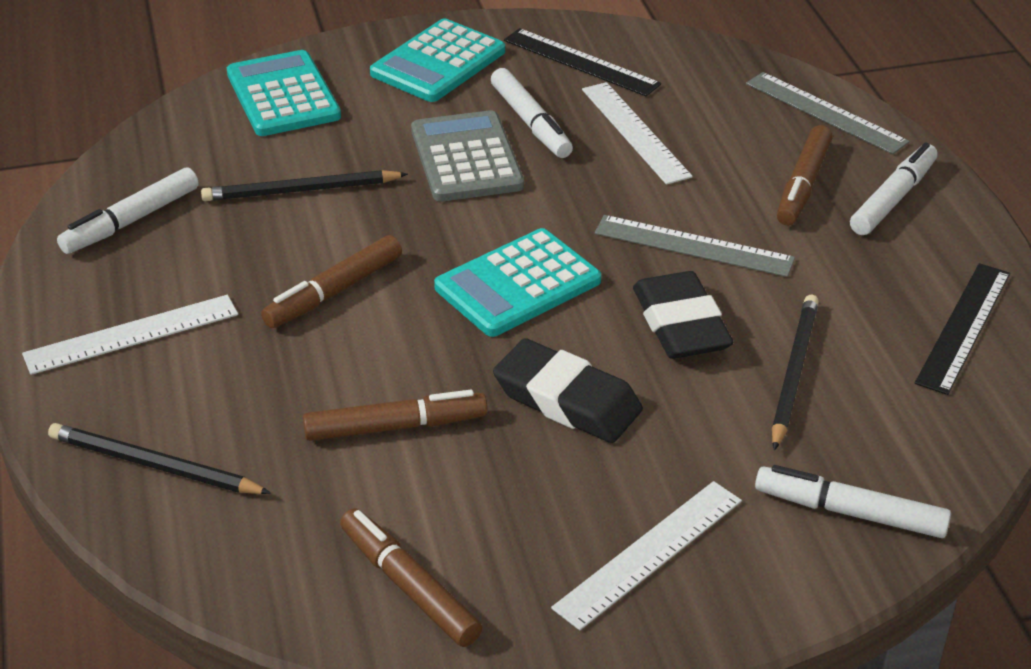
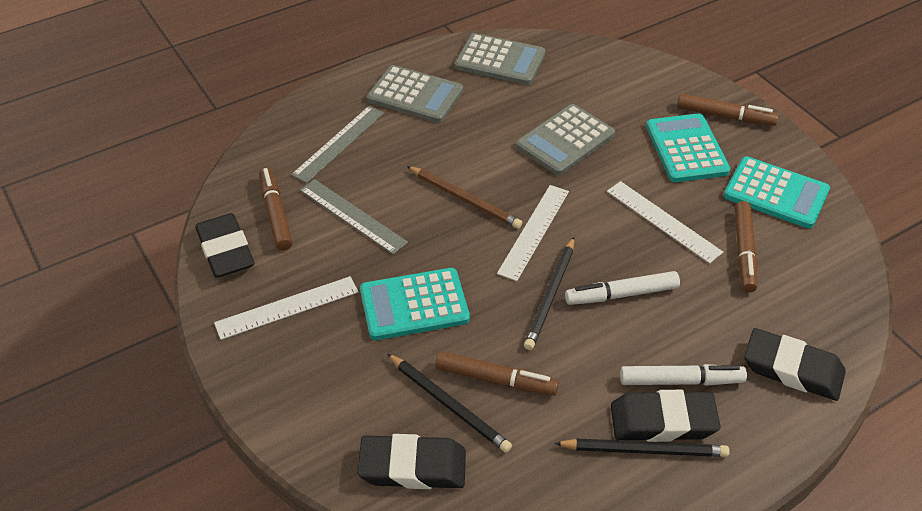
black eraser: [493,338,643,443] [633,271,733,359] = 2 -> [196,213,254,278] [357,434,466,489] [611,390,721,442] [744,328,846,401] = 4
black ruler: [504,28,661,96] [915,263,1010,395] = 2 -> none = 0
brown pencil: none = 0 -> [407,166,522,229] = 1
grey calculator: [411,110,524,202] = 1 -> [367,65,463,123] [455,33,545,85] [516,104,615,175] = 3
white marker: [57,167,199,254] [491,68,573,158] [755,465,951,538] [850,143,938,235] = 4 -> [565,271,680,305] [620,364,747,386] = 2

